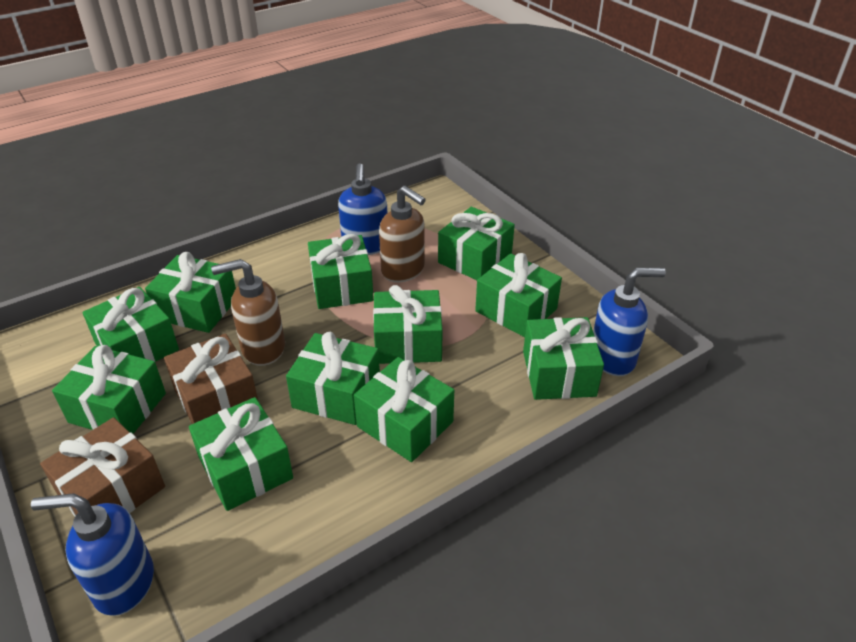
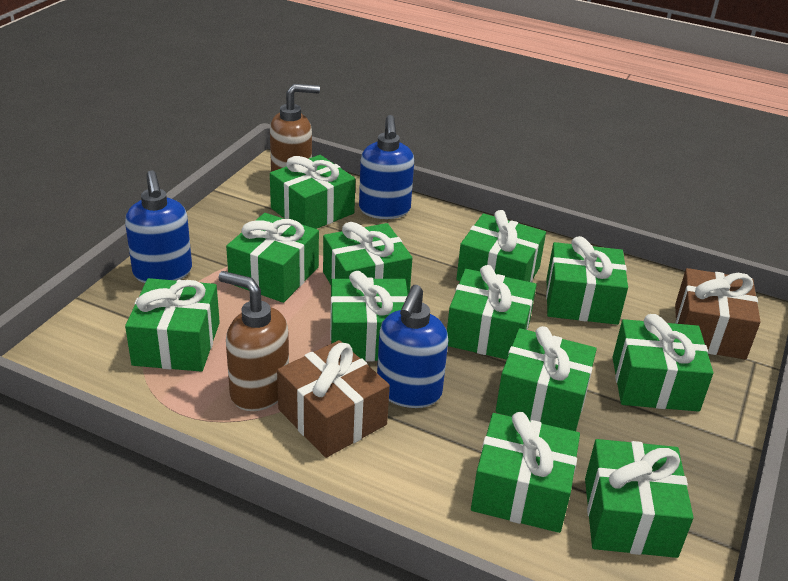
green gift: [52,345,166,434] [82,287,179,362] [145,252,236,333] [189,397,293,511] [286,332,380,425] [308,234,374,309] [354,357,454,462] [373,285,443,364] [438,207,515,280] [475,253,562,337] [523,317,604,400] = 11 -> [125,278,220,372] [226,213,319,303] [270,155,355,229] [323,222,412,293] [330,271,408,361] [447,265,537,360] [456,210,546,282] [471,412,580,533] [496,326,597,431] [546,236,628,325] [585,439,693,558] [613,314,713,412] = 12

